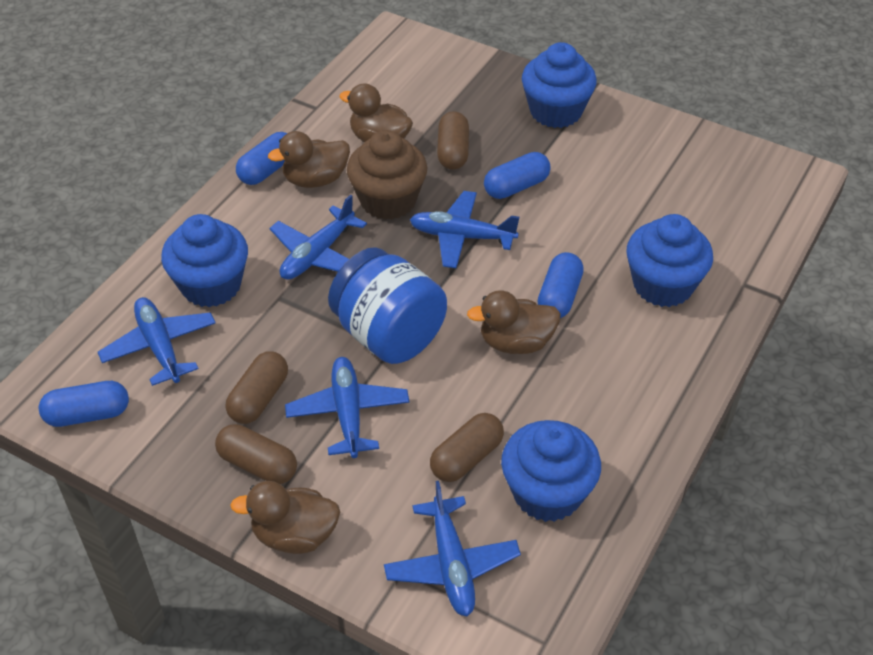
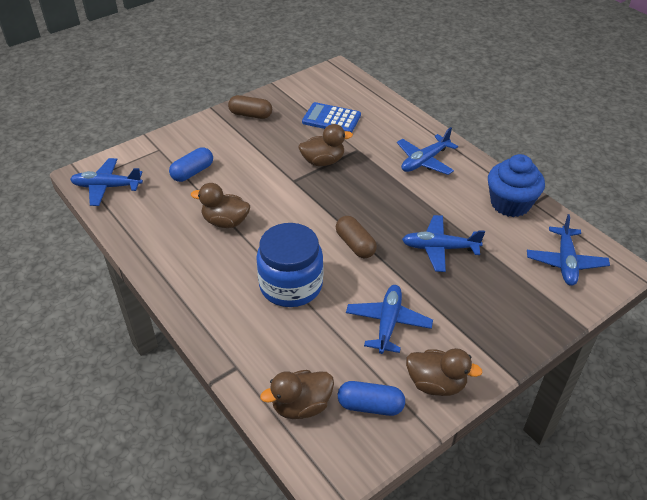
blue calculator: none = 0 -> [302,102,361,133] = 1
blue capsule: [39,381,129,427] [236,132,287,185] [484,152,551,199] [537,252,584,318] = 4 -> [169,147,213,182] [338,381,405,416] = 2
blue cupcake: [161,214,248,307] [501,420,601,522] [522,42,597,128] [626,214,713,307] = 4 -> [488,154,545,217] = 1
brown capsule: [215,424,297,484] [226,351,288,424] [430,413,504,482] [437,111,469,170] = 4 -> [228,95,272,119] [336,216,377,258] = 2
brown cupcake: [347,130,428,220] = 1 -> none = 0

